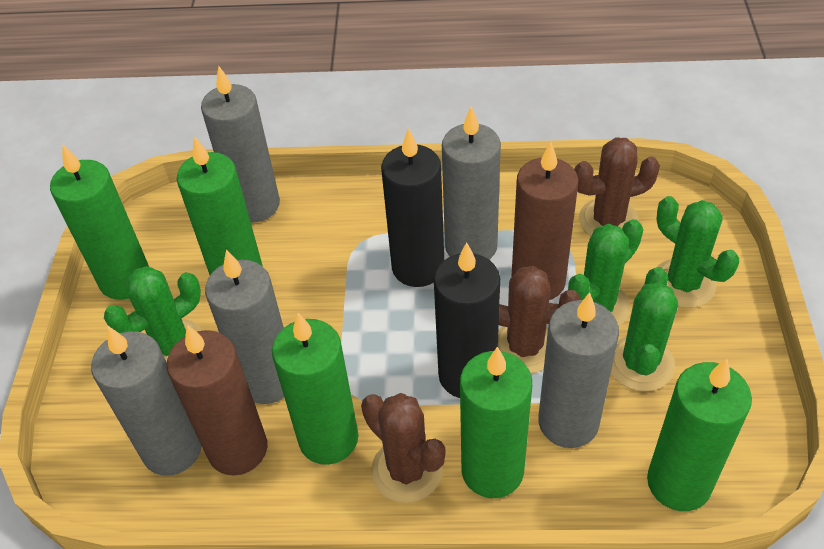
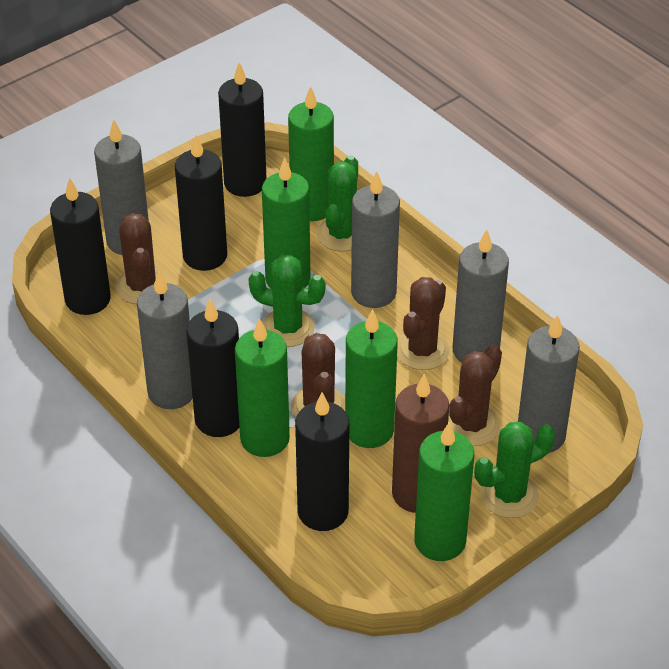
black candle: [381,128,444,287] [434,243,500,398] = 2 -> [50,178,111,315] [175,135,227,271] [186,299,240,437] [218,62,267,197] [295,392,349,531] = 5
brown cactus: [361,393,446,503] [498,266,581,374] [574,137,660,236] = 3 -> [115,213,168,304] [291,333,345,418] [397,277,450,370] [448,344,502,446] = 4
brown candle: [167,325,267,476] [511,142,578,300] = 2 -> [392,374,449,513] = 1
green cactus: [104,266,202,362] [568,219,643,326] [611,267,678,391] [656,196,739,308] = 4 -> [249,255,325,347] [316,155,358,252] [474,422,555,518] = 3

